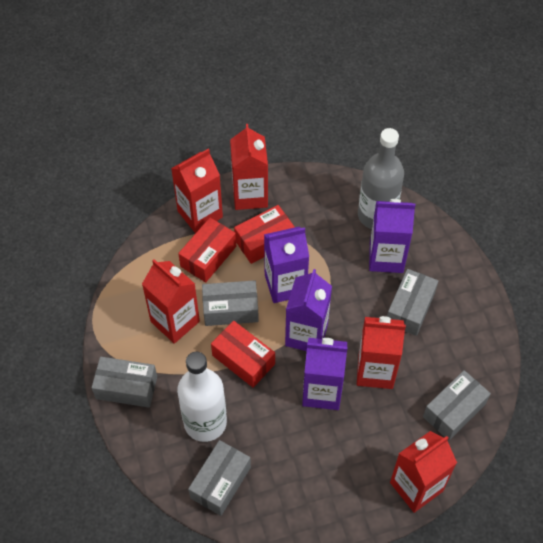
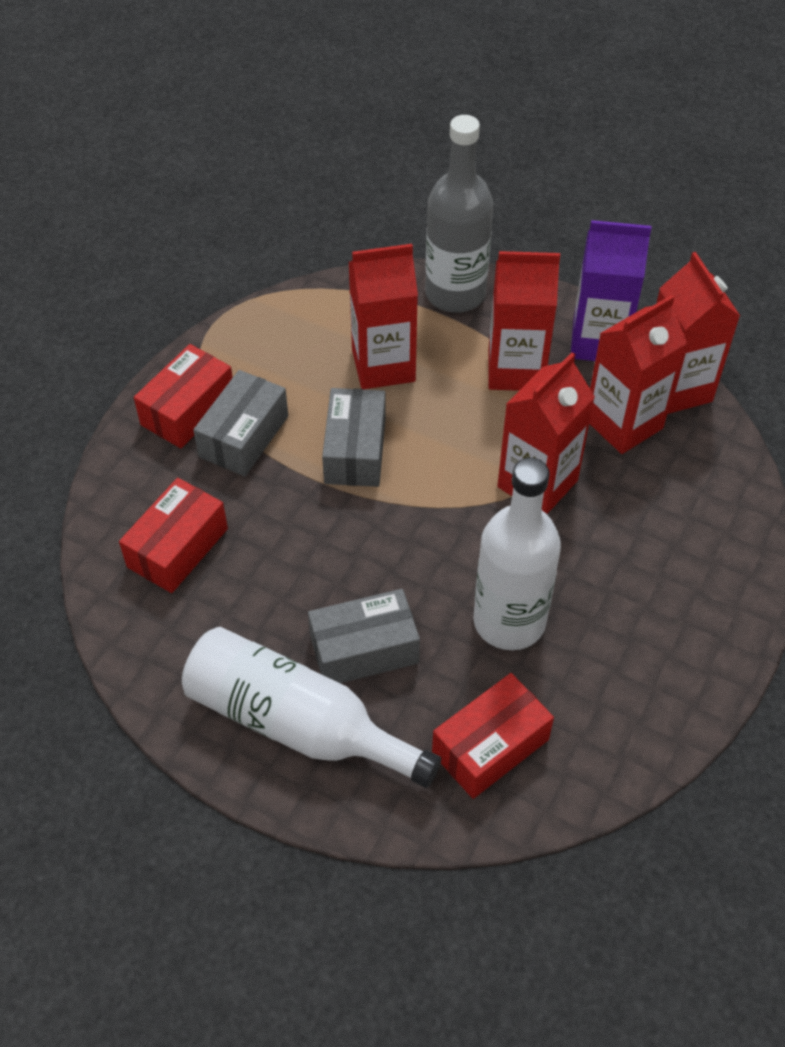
grey box: [91,357,157,408] [188,440,251,516] [202,280,259,326] [387,269,438,336] [423,370,491,440] = 5 -> [193,370,288,476] [308,589,420,683] [322,388,386,487] = 3
purple carton: [264,227,309,303] [285,269,332,351] [302,338,348,410] [369,199,416,273] = 4 -> [571,220,651,361] = 1
white bottle: [177,352,227,442] = 1 -> [182,627,441,788] [473,458,561,650] = 2

